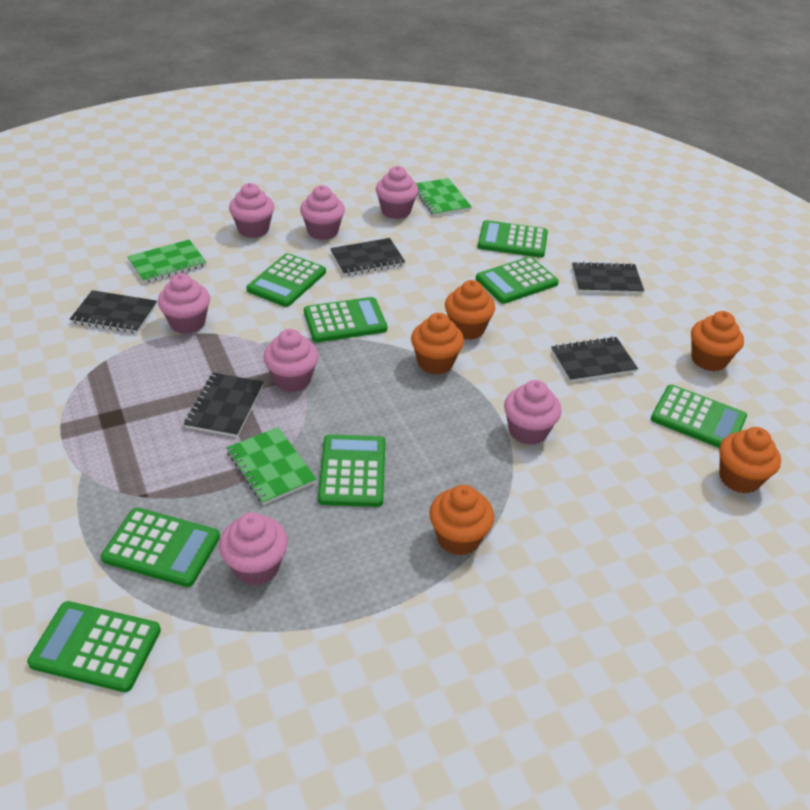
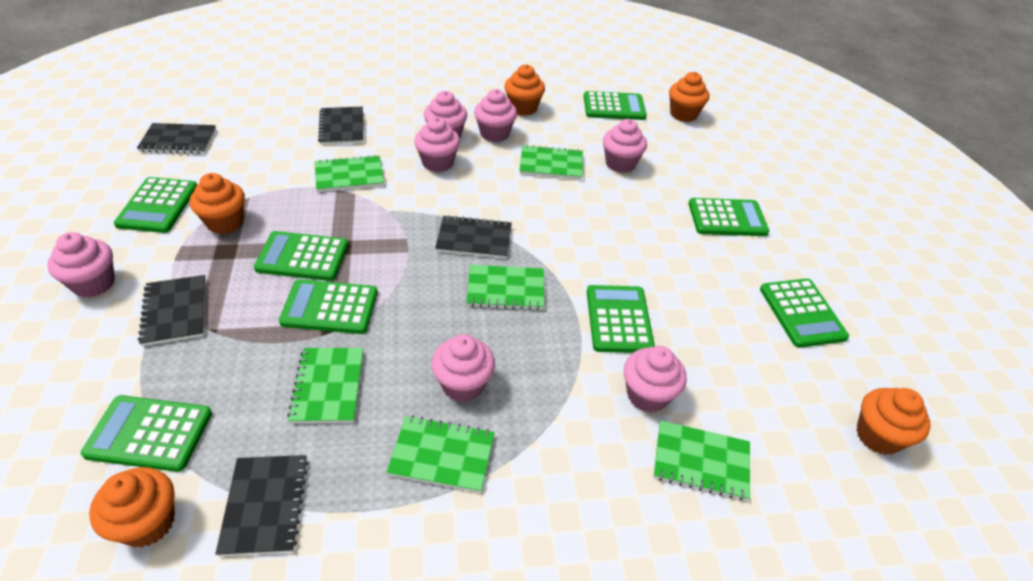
green notebook: [127,240,206,283] [226,427,317,505] [416,178,472,216] = 3 -> [287,348,363,423] [315,155,384,192] [386,415,495,493] [466,265,544,310] [519,145,583,179] [653,420,750,501] = 6

